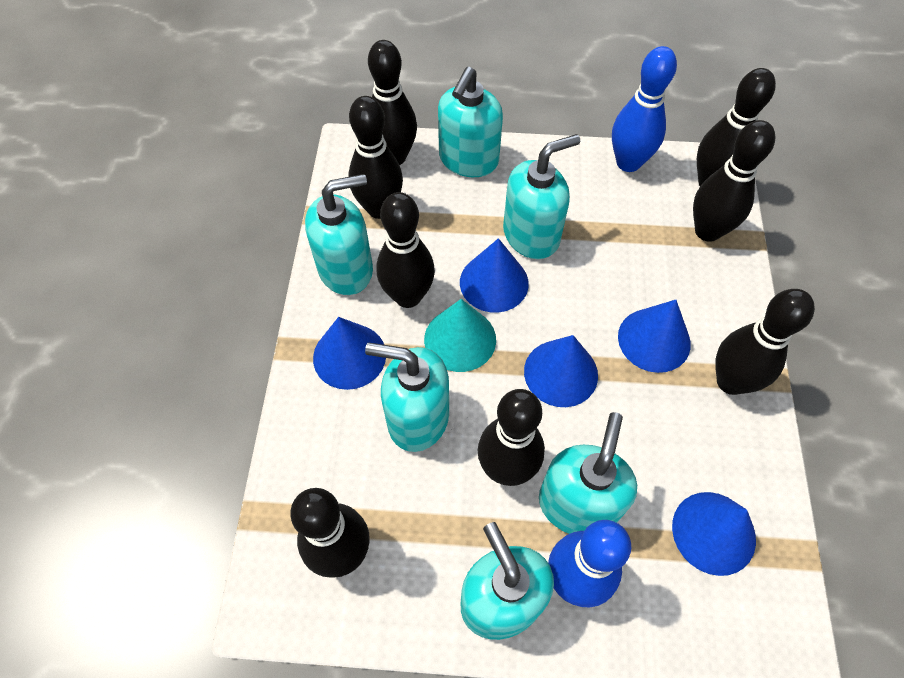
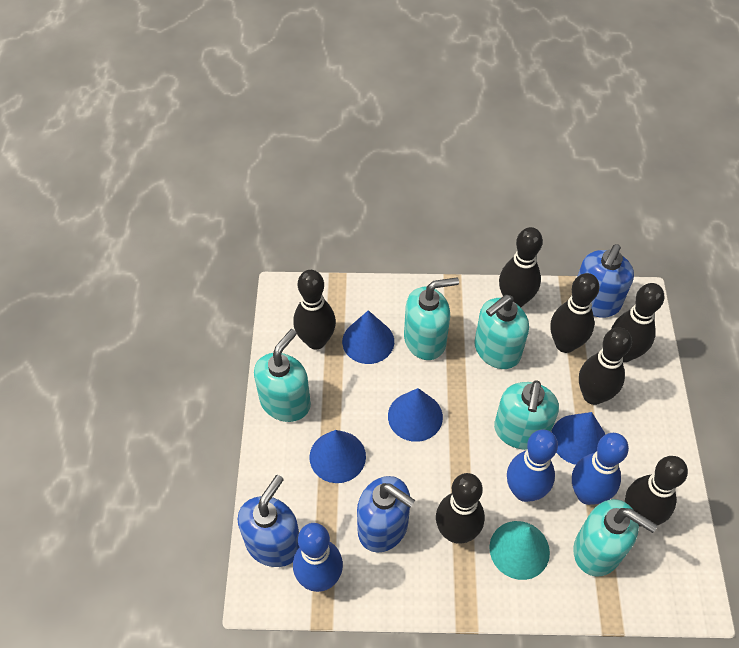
black bowling pin: [290,488,370,578] [348,96,403,219] [368,40,417,165] [376,192,435,308] [478,389,545,486] [693,120,775,242] [697,68,776,186] [716,289,815,395] = 8 -> [293,270,336,349] [436,473,485,543] [499,227,543,307] [550,273,600,353] [579,327,632,405] [611,283,664,362] [625,456,688,527] = 7
blue bowling pin: [548,520,631,607] [612,46,677,172] = 2 -> [293,523,343,592] [507,430,558,502] [572,433,629,505] = 3
blue cone: [313,317,386,390] [460,238,529,313] [524,335,598,407] [618,300,691,373] [672,492,756,576] = 5 -> [309,430,366,483] [342,310,394,364] [388,388,443,442] [551,412,605,465] = 4
blue soap dispenser: none = 0 -> [238,475,299,567] [357,476,415,553] [577,244,634,318] = 3
turquoise soap dispenser: [305,174,373,295] [365,343,449,452] [438,67,503,177] [461,522,554,640] [503,134,580,259] [539,412,637,534] = 6 -> [254,329,311,422] [404,277,459,360] [474,295,529,369] [494,380,559,450] [573,499,657,577] = 5

